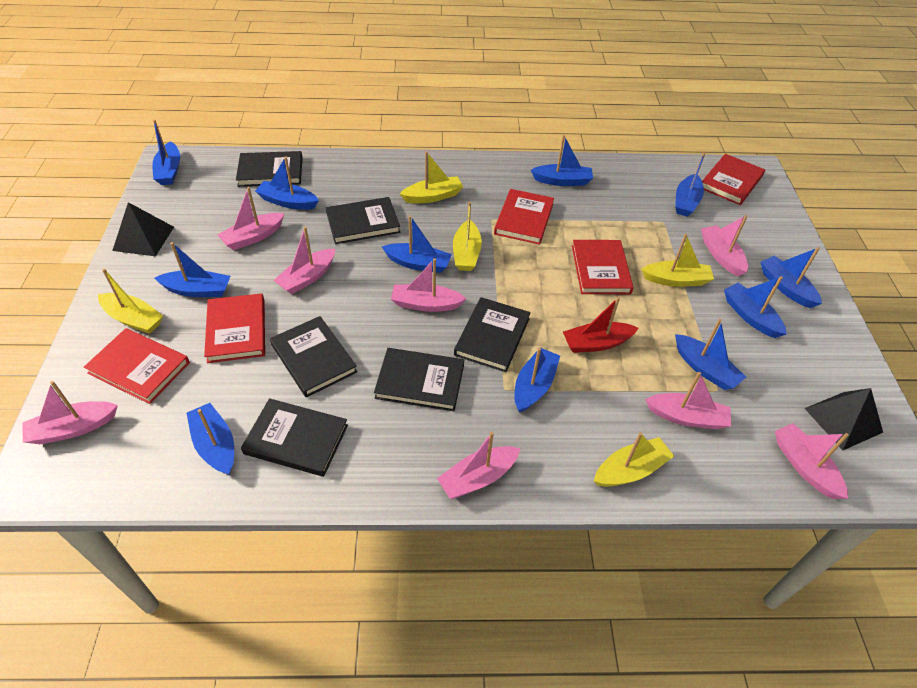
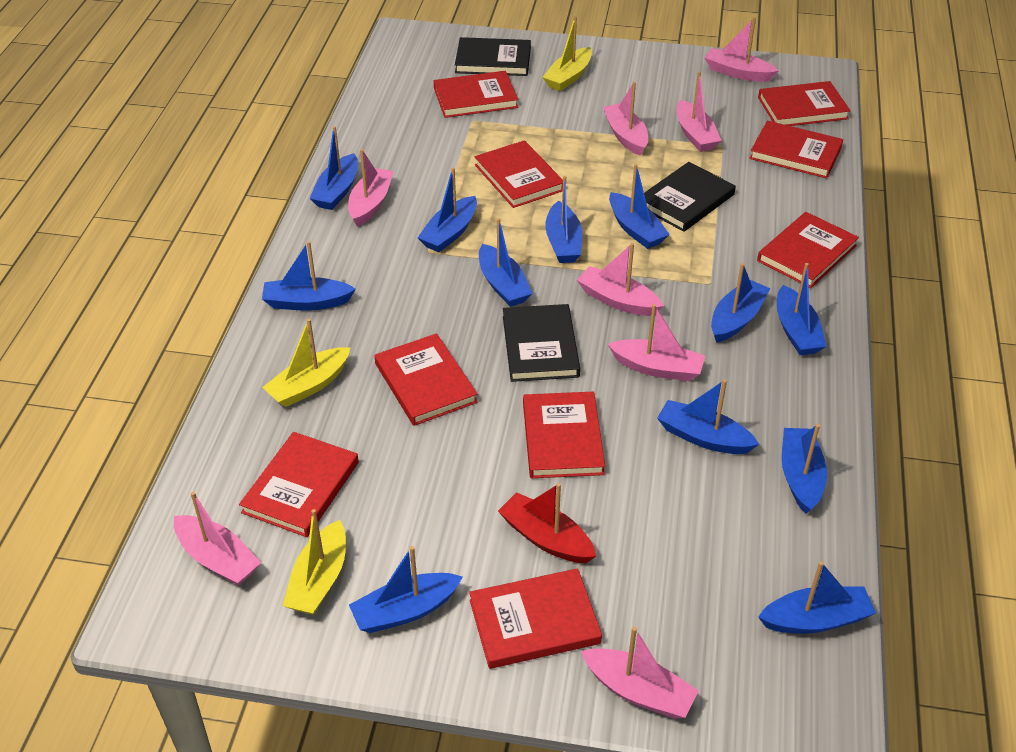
black book: [236,151,303,187] [241,398,348,477] [270,316,357,397] [326,197,400,244] [374,348,464,411] [454,297,531,372] = 6 -> [455,37,531,76] [503,304,580,382] [644,162,736,232] = 3
black pyramid: [112,202,174,256] [804,388,883,450] = 2 -> none = 0
blue boat: [152,119,180,185] [155,242,230,297] [187,403,234,475] [255,156,319,210] [382,215,452,273] [514,348,560,412] [531,135,593,186] [675,152,705,217] [675,319,746,390] [724,276,787,338] [761,247,822,308] = 11 -> [262,241,356,310] [309,126,358,210] [349,546,463,633] [418,168,477,252] [479,218,533,307] [545,176,582,263] [609,164,670,249] [657,379,759,454] [711,263,770,343] [758,561,876,634] [777,263,827,355] [782,424,827,514] = 12
red book: [84,328,190,404] [204,293,265,363] [494,189,554,245] [572,240,634,294] [702,154,765,205] = 5 -> [239,432,359,537] [374,333,478,426] [434,71,518,118] [469,568,602,669] [475,140,563,208] [523,392,605,478] [750,121,843,178] [757,212,859,288] [758,81,851,126] = 9
yellow boat: [98,269,163,334] [400,151,463,204] [453,202,482,271] [594,432,674,487] [641,234,714,287] = 5 -> [262,319,351,407] [283,509,346,615] [543,16,592,91] = 3

